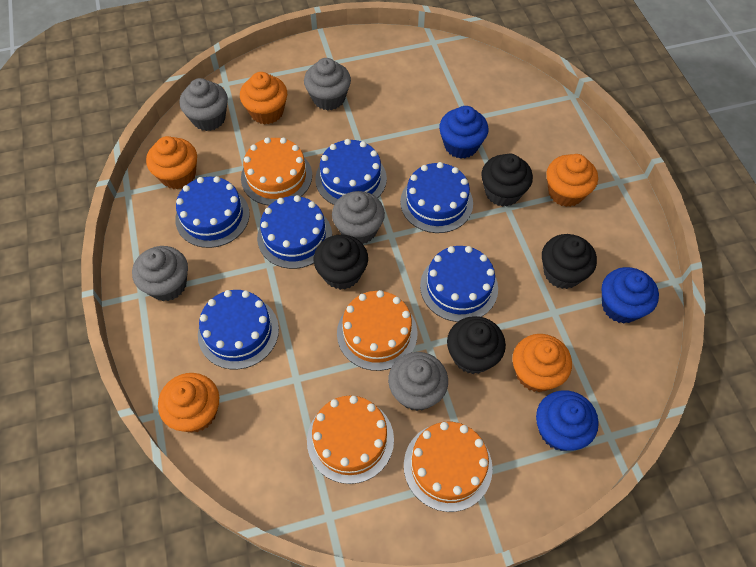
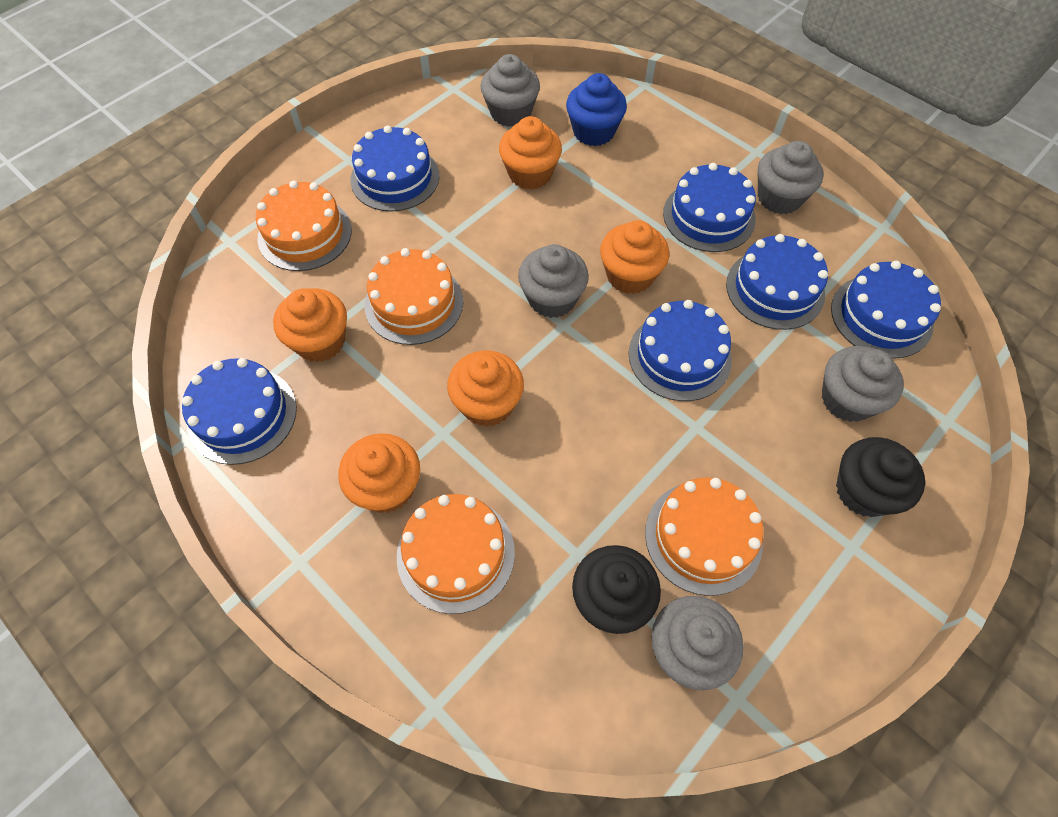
black cupcake: [314,234,368,290] [447,316,506,374] [481,154,533,207] [542,234,597,289] = 4 -> [572,545,661,634] [836,437,925,517] = 2
blue cupcake: [439,106,489,159] [536,390,599,451] [602,267,659,324] = 3 -> [566,73,627,146] = 1

